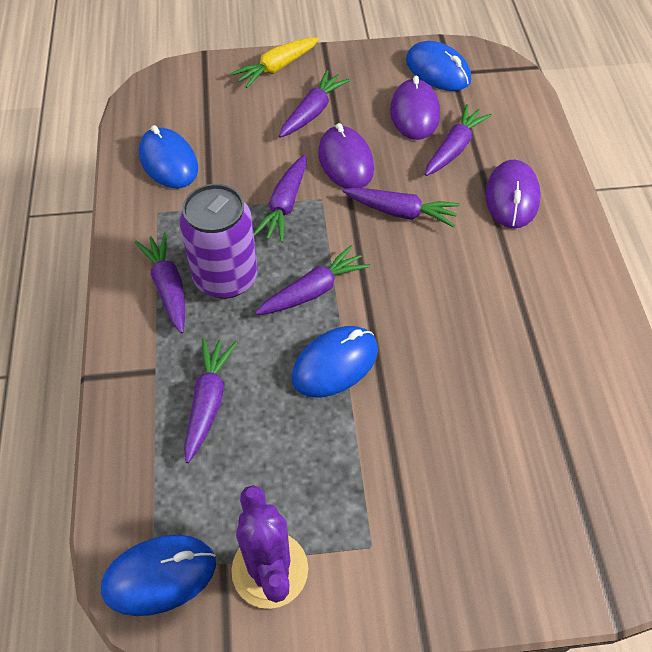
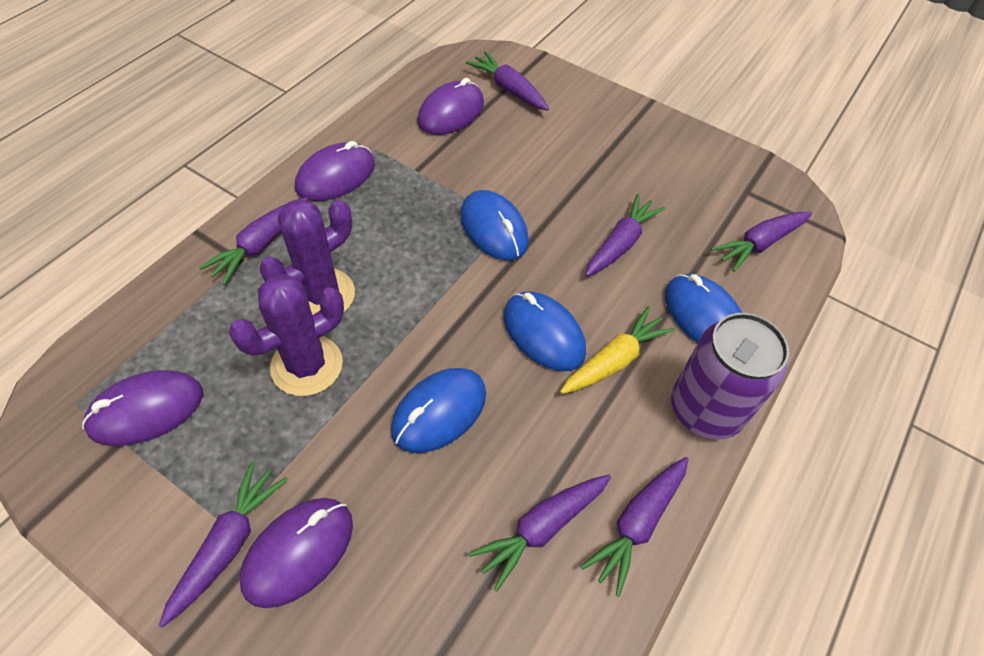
purple cactus: [231,485,308,609] = 1 -> [229,274,344,396] [260,199,355,315] = 2
purple mouse: [318,123,374,189] [390,76,440,140] [485,160,541,228] = 3 -> [82,370,203,446] [240,498,353,608] [295,141,375,201] [417,78,484,135] = 4

